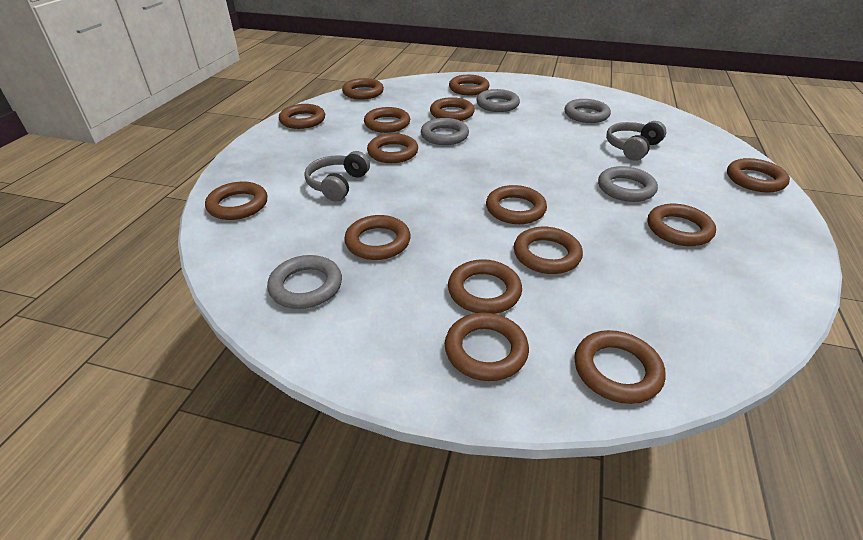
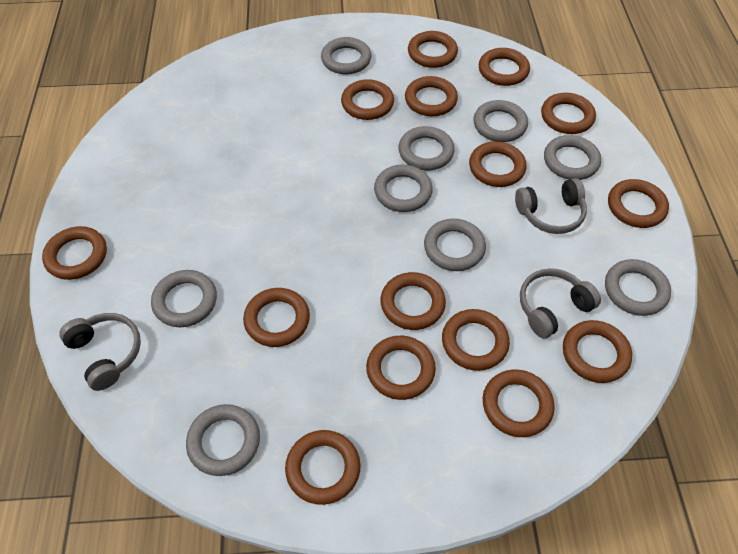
grey headphones: [304,151,370,202] [606,121,666,161] = 2 -> [59,313,141,391] [515,178,587,234] [520,268,601,338] = 3
grey ring: [267,255,342,309] [421,118,469,145] [476,89,520,112] [565,99,611,123] [598,166,658,202] = 5 -> [151,270,217,327] [186,404,260,476] [321,37,372,74] [374,165,433,212] [398,126,455,171] [424,219,486,271] [473,100,528,142] [544,135,601,180] [605,259,671,316] = 9

